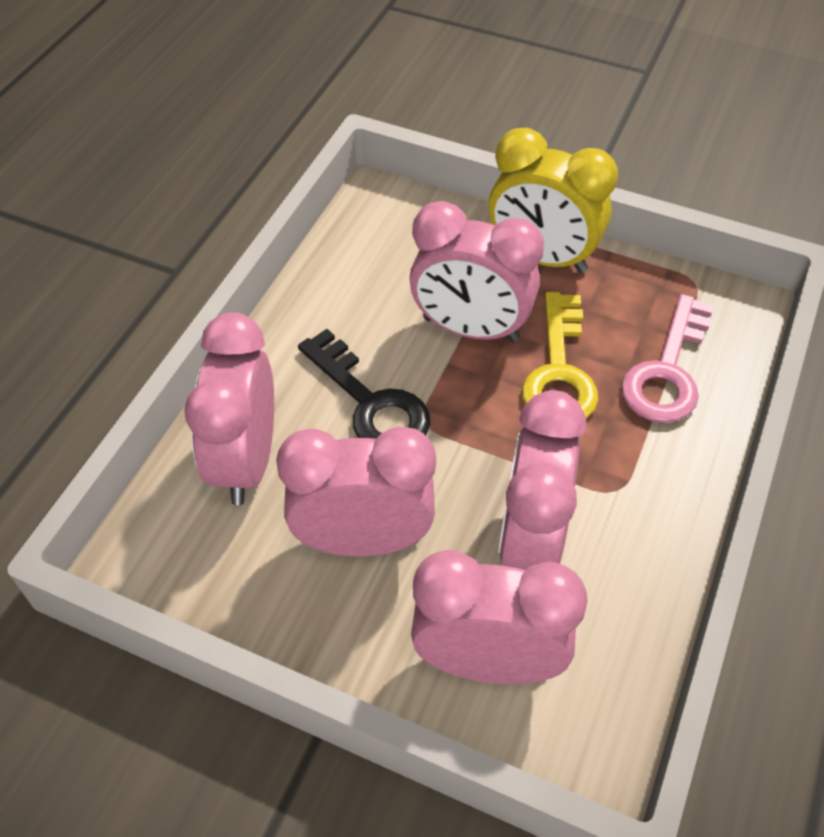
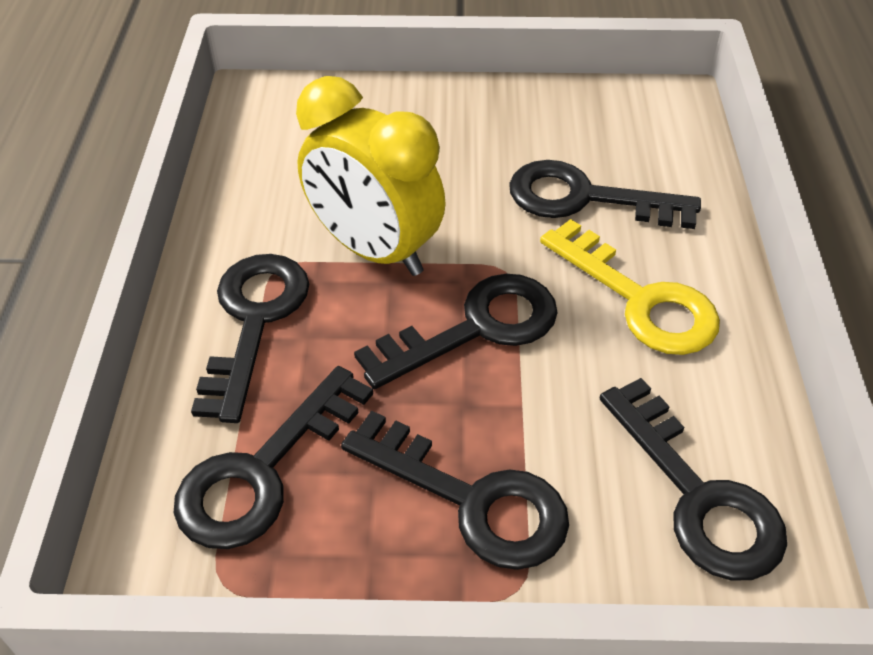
black key: [298,329,430,439] = 1 -> [174,366,373,549] [191,254,309,423] [341,410,569,570] [354,274,558,389] [509,160,701,229] [600,378,787,581] = 6
pink clock: [184,313,274,505] [276,427,436,557] [410,201,544,342] [411,550,588,684] [498,390,586,570] = 5 -> none = 0
pink key: [621,294,714,423] = 1 -> none = 0

